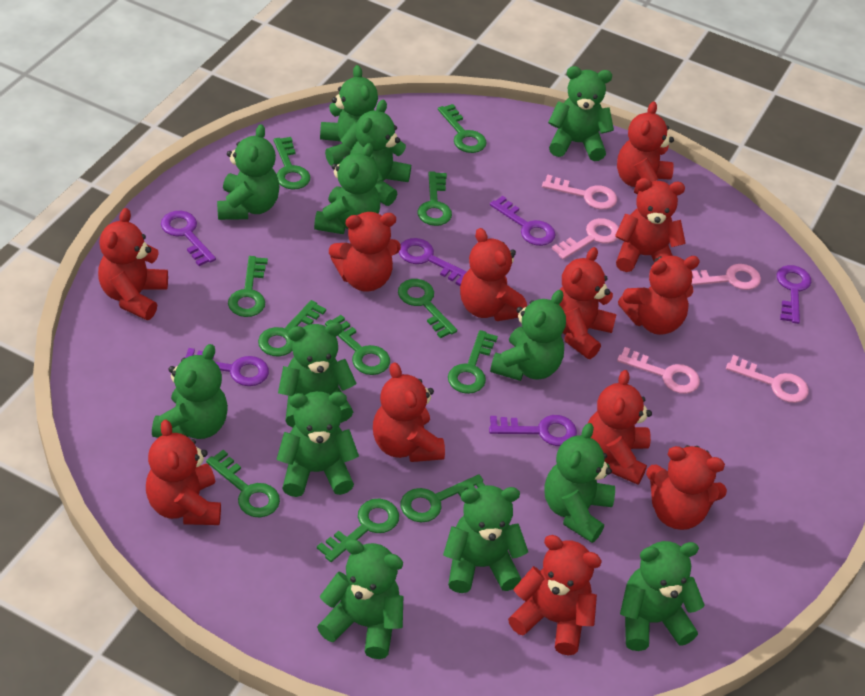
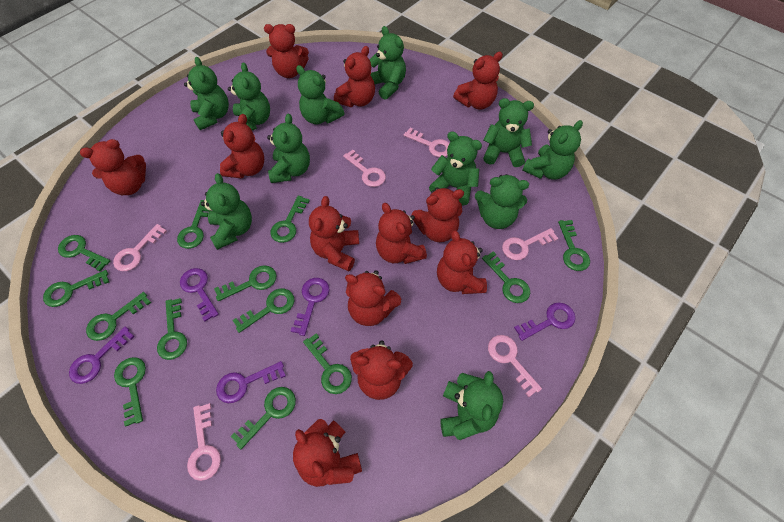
green key: [206,450,280,517] [228,256,268,317] [258,300,326,357] [274,137,310,190] [317,498,399,562] [325,315,390,375] [398,279,457,338] [401,474,486,523] [417,171,452,226] [438,104,487,153] [448,330,498,394] = 11 -> [43,270,109,307] [58,235,110,271] [86,292,151,341] [114,357,146,426] [157,298,187,360] [177,200,210,249] [214,265,277,301] [230,387,296,449] [232,289,294,333] [270,196,310,243] [303,333,352,394] [482,251,530,303] [558,220,590,271] = 13
green teddy bear: [152,344,228,439] [217,124,279,220] [276,391,359,497] [278,322,357,428] [314,143,380,234] [317,539,403,659] [320,65,378,166] [350,100,411,206] [443,485,528,593] [490,290,566,381] [544,423,615,543] [548,66,614,161] [620,541,704,651] = 13 -> [184,57,229,130] [201,173,252,250] [228,62,270,130] [267,114,310,183] [296,65,345,124] [370,26,406,100] [429,131,482,206] [440,371,503,440] [475,174,529,229] [483,98,534,167] [522,120,583,179] = 11
pink key: [542,174,617,210] [552,218,619,260] [617,347,700,394] [691,264,761,290] [726,355,809,403] = 5 -> [113,224,167,271] [187,403,221,481] [343,150,386,187] [403,128,449,157] [488,335,542,397] [502,228,559,260] = 6
purple key: [161,211,216,266] [183,348,269,386] [399,238,466,286] [489,415,577,446] [490,196,556,246] [777,265,811,324] = 6 -> [69,327,135,384] [180,268,219,321] [216,361,286,403] [291,278,329,336] [514,303,575,341] = 5

